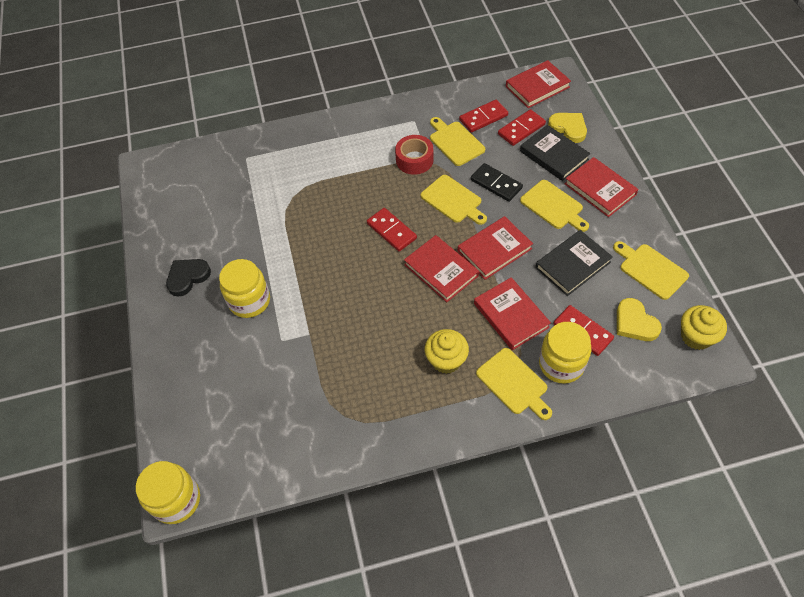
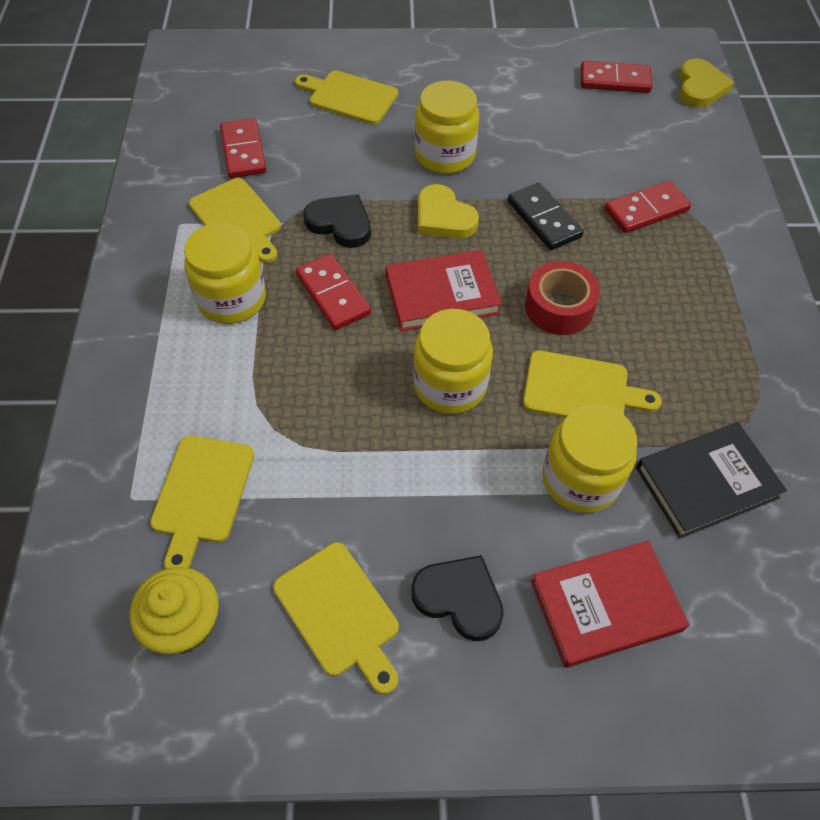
black book: [520,125,590,181] [535,230,613,296] = 2 -> [636,423,787,538] = 1
black heart: [166,259,211,297] = 1 -> [304,194,371,248] [411,555,504,641] = 2
red book: [404,235,479,302] [458,216,533,280] [474,277,551,350] [506,60,571,108] [565,157,638,217] = 5 -> [385,250,502,331] [531,541,689,668] = 2
yellow cupcake: [425,329,469,374] [681,305,727,350] = 2 -> [129,567,219,654] = 1
yellow jar: [136,461,200,524] [219,259,270,318] [539,322,591,384] = 3 -> [184,223,266,324] [413,309,493,414] [415,81,479,174] [542,404,637,513] = 4

